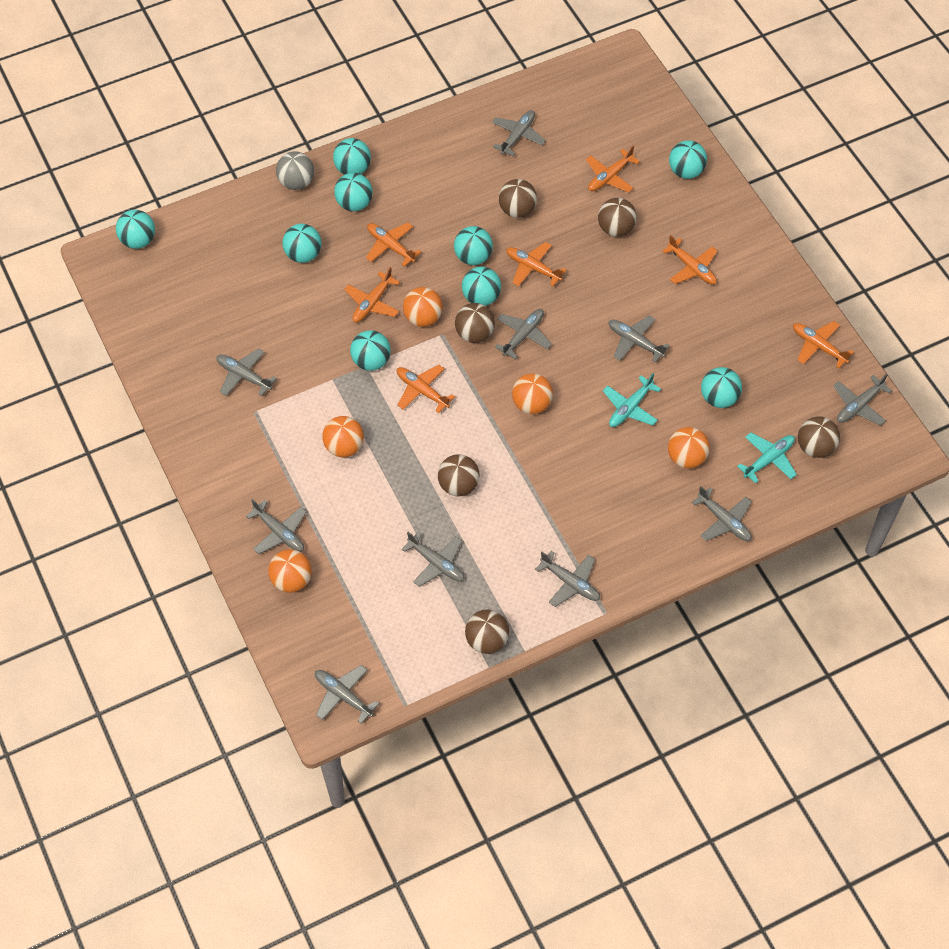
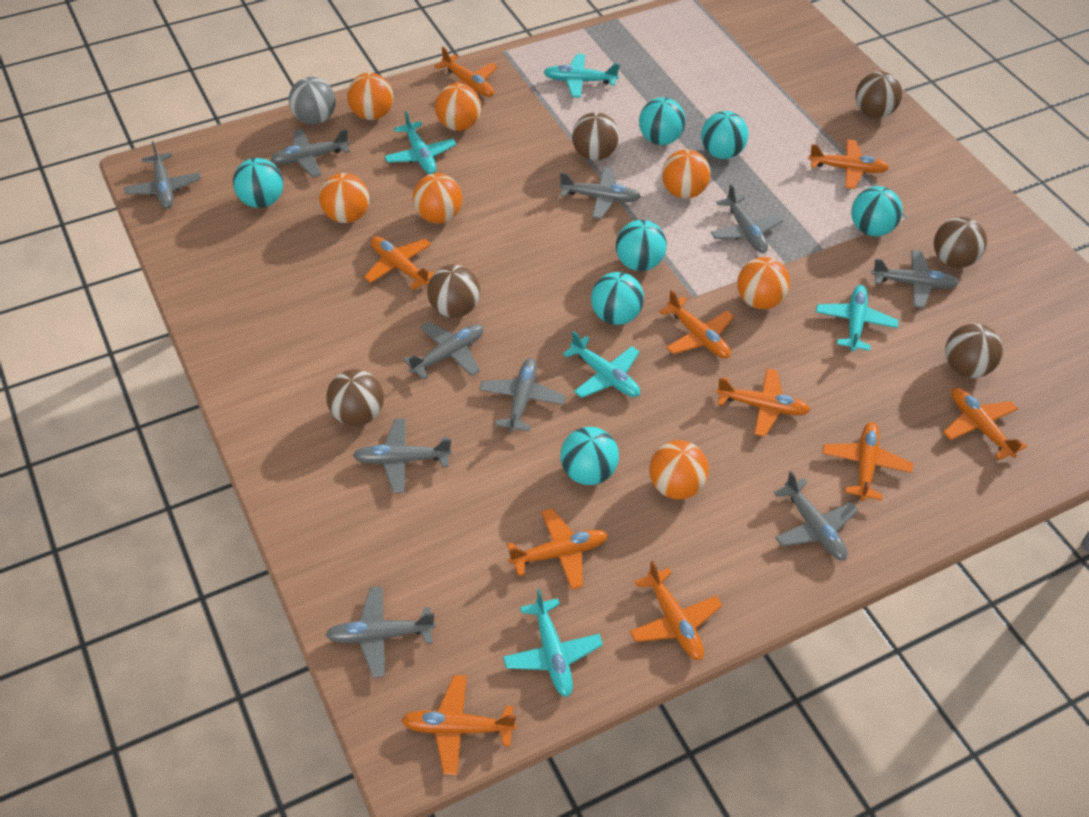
orange ball: [268,549,312,593] [322,416,364,457] [403,287,443,327] [512,373,553,414] [668,427,710,468] = 5 -> [319,173,369,223] [347,73,393,120] [413,173,462,223] [435,83,481,131] [650,440,709,499] [662,149,711,199] [737,257,790,309] = 7
orange plane: [344,267,400,323] [366,222,421,267] [397,365,455,413] [506,242,566,286] [586,146,640,193] [662,235,717,285] [793,321,854,368] = 7 -> [364,236,436,290] [401,675,516,775] [434,47,498,97] [507,508,608,590] [630,561,722,660] [659,290,734,358] [716,368,810,437] [808,139,889,189] [822,422,913,501] [943,388,1027,460] = 10
turquoise ball: [116,210,155,249] [282,224,322,263] [333,138,371,175] [334,173,373,211] [350,330,391,371] [454,226,493,265] [462,266,501,306] [669,140,707,179] [701,367,742,408] = 9 -> [233,158,283,208] [560,427,619,485] [591,272,644,325] [616,220,667,271] [639,97,686,145] [701,111,748,159] [851,186,903,236] = 7
turquoise plane: [603,373,661,427] [737,433,797,483] = 2 -> [384,111,456,174] [503,589,603,697] [544,54,620,98] [563,331,640,398] [816,285,898,351] = 5

